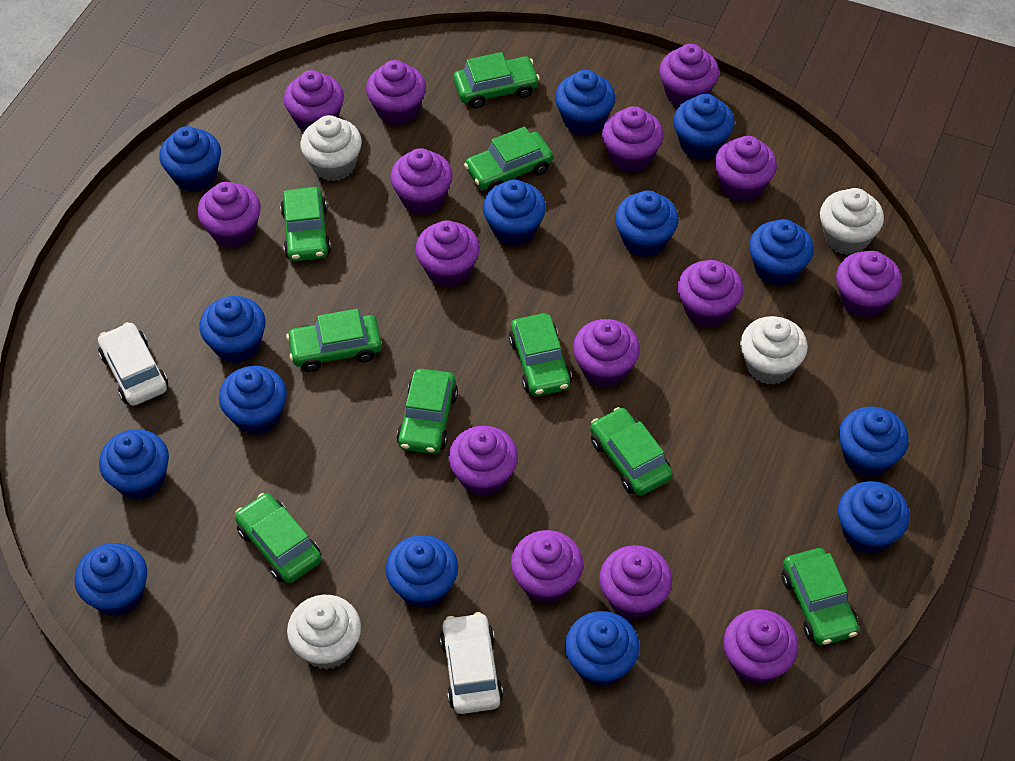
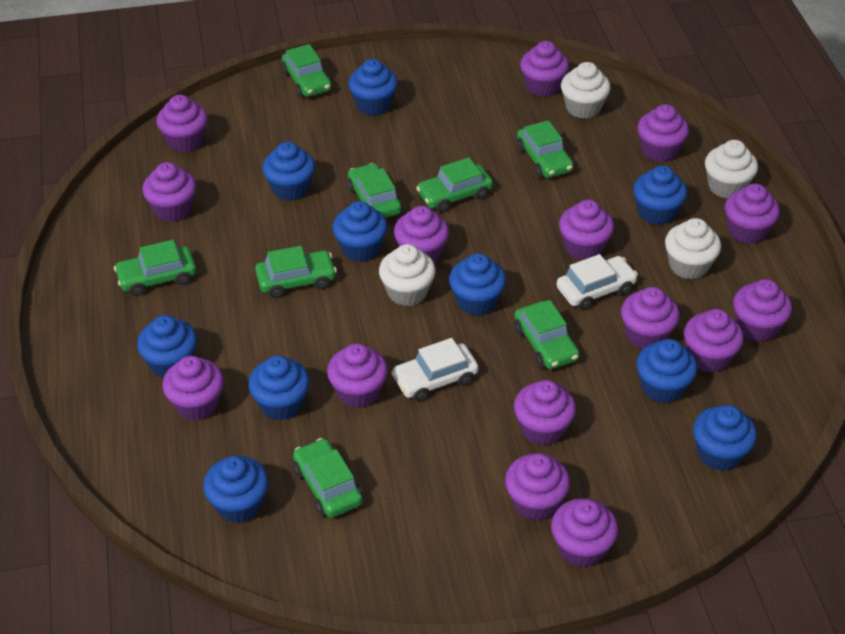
blue cupcake: [74,543,147,616] [99,429,169,500] [159,126,221,192] [199,296,266,364] [219,366,287,435] [386,535,458,609] [483,180,546,246] [555,70,615,135] [565,611,640,687] [615,190,679,257] [673,94,735,160] [749,219,814,286] [838,481,910,554] [839,406,909,477] = 14 -> [137,315,197,378] [203,456,269,523] [248,355,310,420] [262,142,315,201] [332,201,388,262] [348,59,398,115] [449,253,506,316] [633,165,687,225] [636,339,697,403] [693,405,757,471] = 10
green car: [235,493,321,583] [280,187,331,261] [286,309,382,372] [397,369,458,454] [453,52,540,109] [464,127,553,192] [509,313,572,396] [590,407,673,496] [782,548,859,646] = 9 -> [114,240,196,296] [255,246,337,298] [282,44,332,98] [293,438,363,518] [347,163,402,218] [416,157,493,213] [514,300,579,369] [517,120,574,178] = 8

